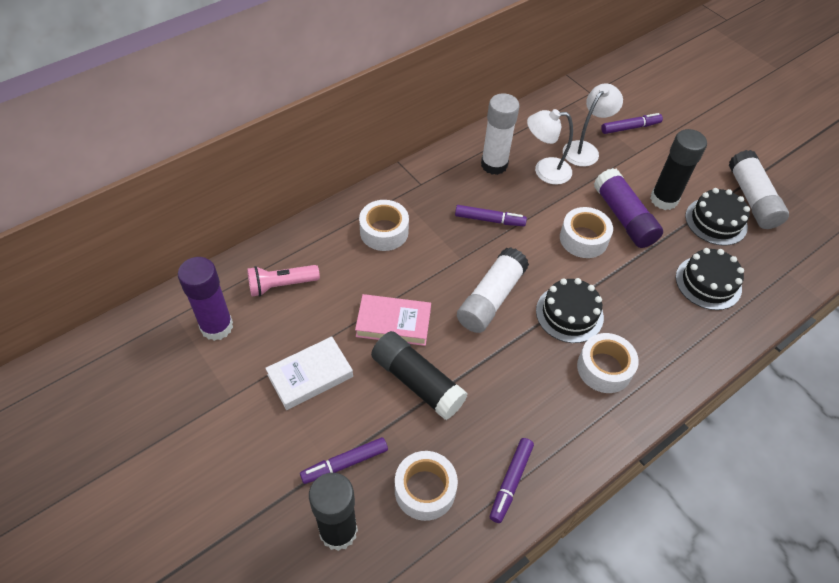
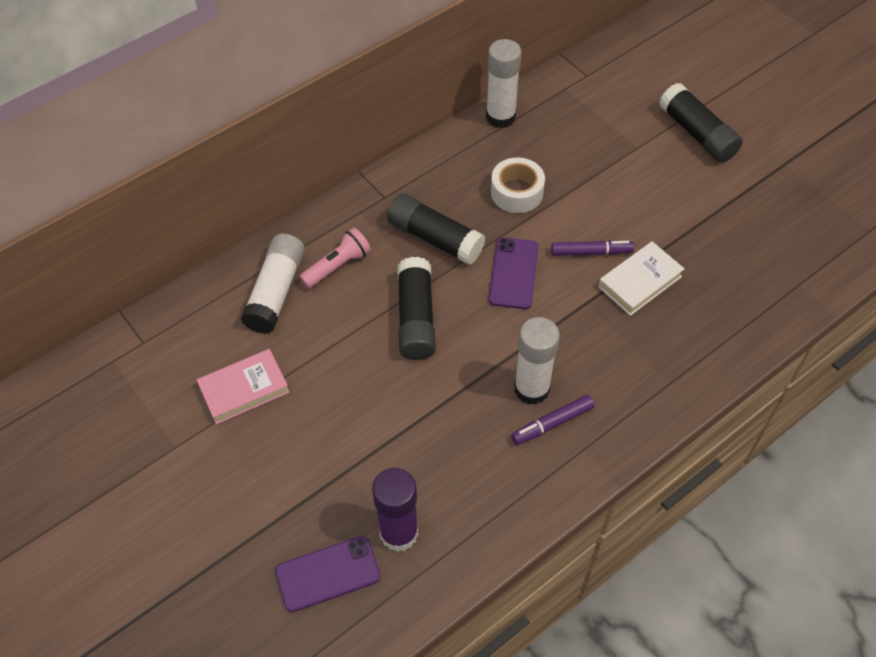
black cake: [536,278,604,343] [676,248,744,310] [685,188,750,246] = 3 -> none = 0
purple glue stick: [178,257,233,341] [594,168,663,248] = 2 -> [372,468,418,552] = 1
purple marker: [300,437,388,484] [455,205,527,226] [490,438,534,523] [601,113,663,134] = 4 -> [511,395,595,445] [551,240,634,256] = 2
purple phone: none = 0 -> [275,536,381,612] [488,237,539,309] = 2
white lamp: [527,109,573,185] [563,83,623,167] = 2 -> none = 0
white tape: [359,200,409,251] [395,451,458,521] [560,207,613,258] [577,333,639,393] = 4 -> [491,157,545,213] = 1

